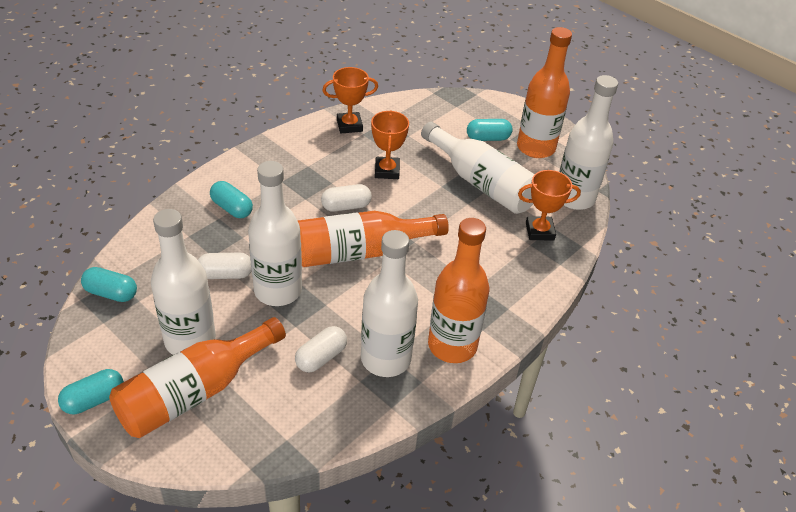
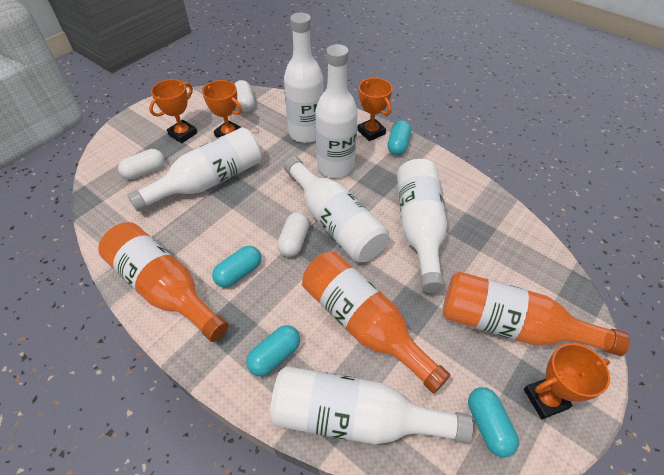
orange bottle: [109,317,286,438] [298,211,449,267] [428,218,489,363] [517,27,572,158] = 4 -> [98,222,229,342] [302,251,450,394] [443,271,630,356] = 3
orange trophy: [323,67,378,133] [371,110,409,179] [518,170,581,240] = 3 -> [149,79,197,143] [202,80,242,138] [357,78,393,141] [524,343,610,419] = 4
white bottle: [151,209,216,355] [248,161,302,306] [361,230,418,377] [421,121,535,214] [559,75,618,210] = 5 -> [127,127,262,212] [270,366,473,444] [284,13,324,143] [284,156,389,263] [315,44,358,178] [397,159,447,293] = 6

